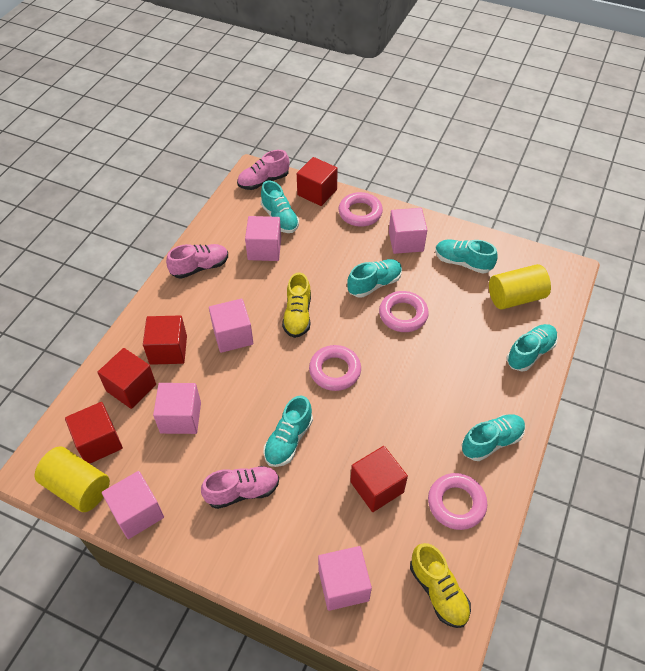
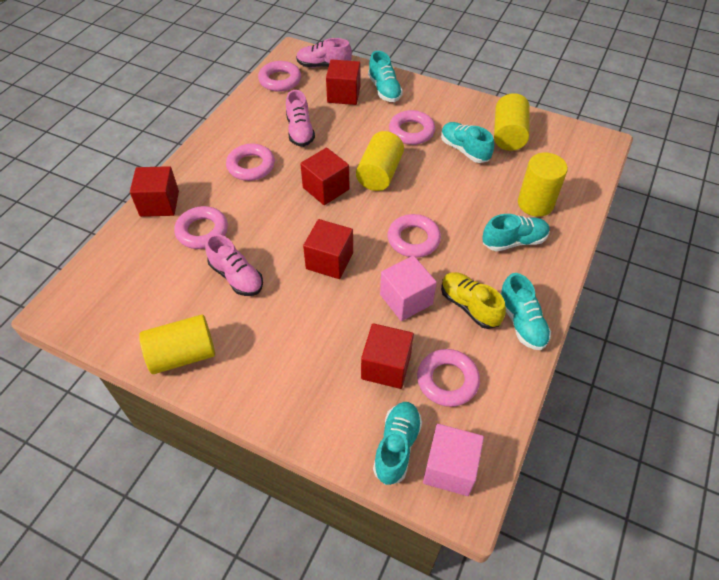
pink cube: [102,471,164,539] [153,383,201,434] [209,299,253,353] [245,216,281,261] [318,546,372,611] [389,208,427,254] = 6 -> [380,256,437,321] [423,424,484,496] = 2
pink ring: [309,345,361,391] [338,192,383,227] [379,291,429,332] [428,473,487,530] = 4 -> [174,206,228,249] [226,144,275,181] [258,61,301,92] [388,214,441,258] [389,110,435,145] [417,349,480,407] = 6
turquoise shoe: [261,181,299,233] [263,395,313,467] [347,259,402,298] [435,239,498,273] [462,414,525,461] [507,324,558,372] = 6 -> [368,51,403,102] [373,402,422,485] [441,122,494,163] [482,214,550,251] [500,273,551,350] = 5
yellow cylinder: [35,446,110,512] [489,264,551,309] = 2 -> [139,315,215,374] [356,131,404,191] [494,93,529,151] [518,153,568,217] = 4
yellow shoe: [282,272,311,338] [410,543,471,628] = 2 -> [441,272,506,329] = 1

